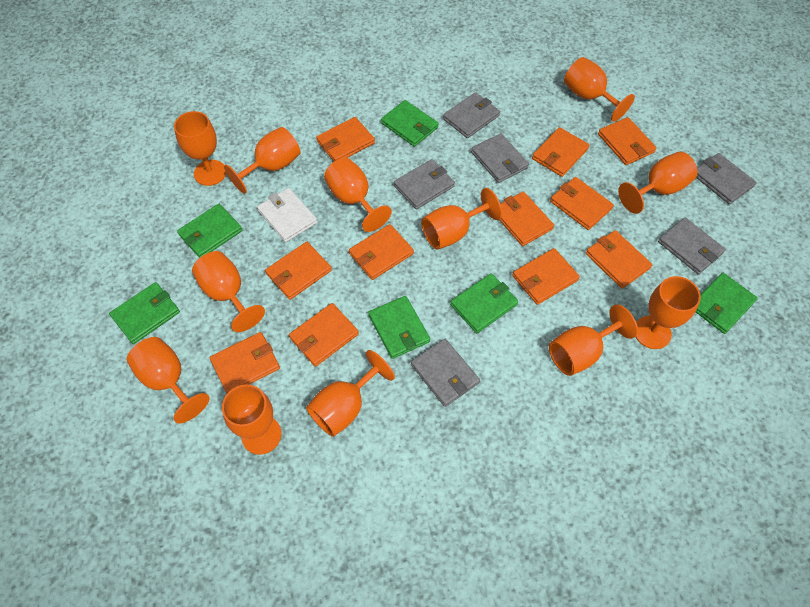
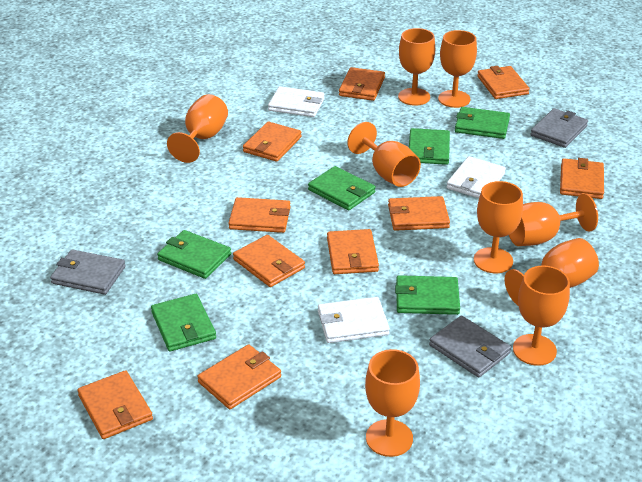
grey wallet: [394,159,455,209] [411,339,480,407] [443,92,500,138] [471,133,529,183] [658,217,726,274] [696,153,757,205] = 6 -> [50,249,126,295] [429,316,511,377] [530,108,588,148] = 3
orange goblet: [127,337,210,424] [174,111,226,186] [192,251,265,332] [222,384,281,455] [224,127,301,194] [306,350,395,437] [324,158,392,232] [421,188,502,249] [549,304,638,376] [564,57,635,122] [618,152,697,214] [636,276,701,349] = 12 -> [167,94,228,163] [347,122,421,187] [365,349,420,457] [398,28,435,106] [438,30,477,108] [474,181,523,273] [505,238,599,306] [509,194,598,246] [513,265,570,366] = 9
orange wallet: [210,332,280,393] [265,242,332,300] [289,303,359,367] [316,117,375,161] [349,224,414,280] [499,192,554,246] [512,248,580,305] [532,127,589,177] [550,177,614,230] [586,230,652,289] [598,117,657,165] = 11 -> [77,370,153,439] [197,344,281,409] [229,197,291,233] [233,235,305,287] [243,121,301,162] [327,229,379,274] [339,67,385,101] [388,196,450,231] [477,66,530,99] [560,158,604,199] = 10
white wallet: [257,188,317,242] = 1 -> [268,86,325,117] [318,297,390,343] [446,156,506,198] = 3

